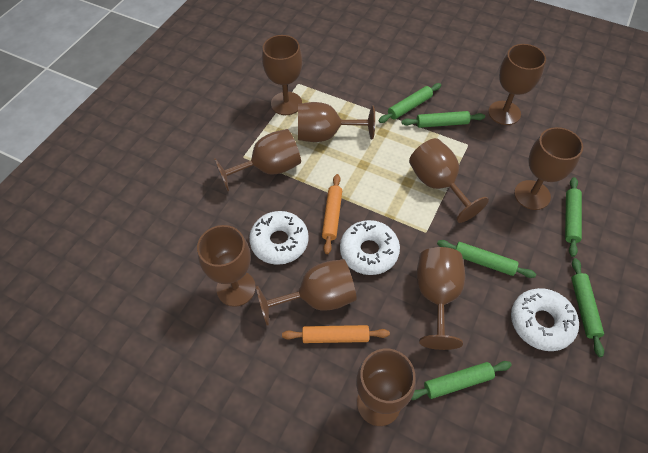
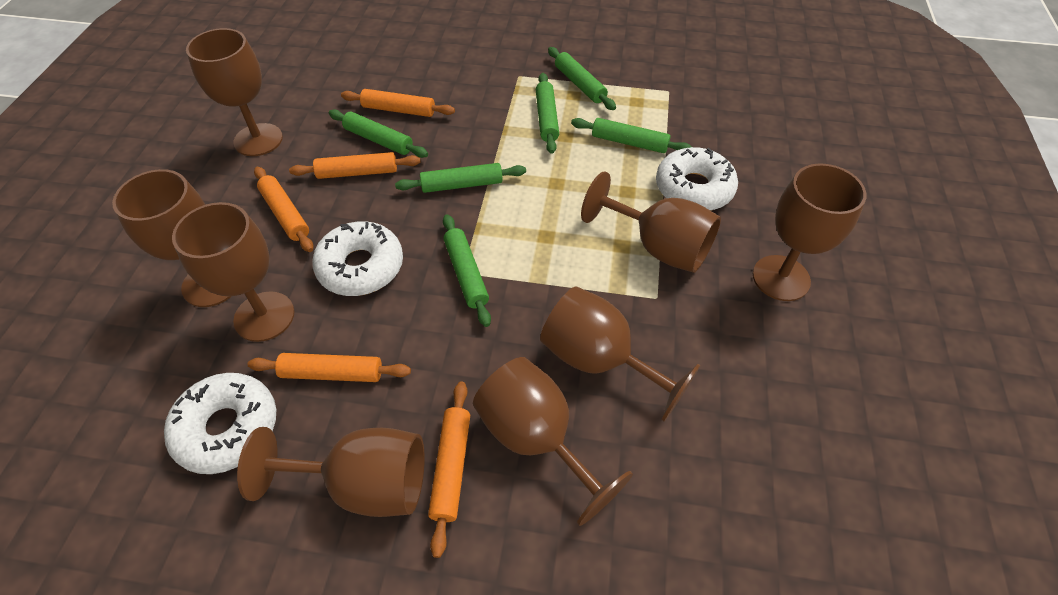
brown goblet: [197,225,256,307] [214,129,301,192] [256,259,357,326] [262,35,302,115] [298,102,375,142] [356,349,416,426] [409,138,489,223] [417,247,465,350] [488,44,546,125] [514,127,583,210] = 10 -> [112,169,232,307] [172,202,294,342] [186,28,283,156] [237,427,425,517] [473,357,633,526] [540,286,701,422] [581,171,721,273] [753,163,867,301] = 8
orange rolling pin: [282,325,390,343] [322,174,342,254] = 2 -> [247,353,411,382] [254,167,314,252] [289,152,421,179] [341,89,455,117] [428,381,470,558] = 5

